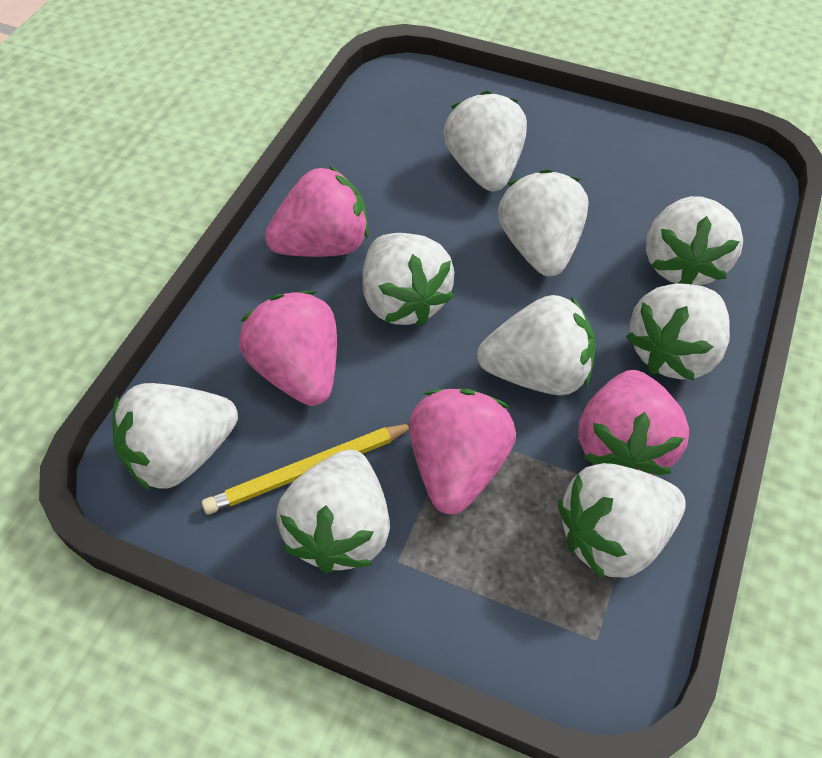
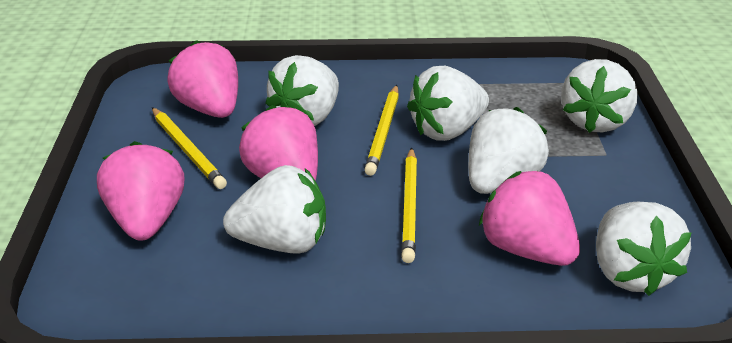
white strawberry: [113,383,238,491] [276,450,390,573] [363,233,454,326] [444,91,527,191] [477,295,596,395] [498,169,589,276] [558,463,686,579] [626,283,730,381] [646,196,743,285] = 9 -> [223,165,326,254] [265,55,339,126] [407,66,489,141] [468,107,549,194] [561,59,638,133] [596,202,691,296] = 6
yellow pencil: [202,424,409,515] = 1 -> [152,107,227,189] [364,85,399,176] [401,147,417,263] = 3

